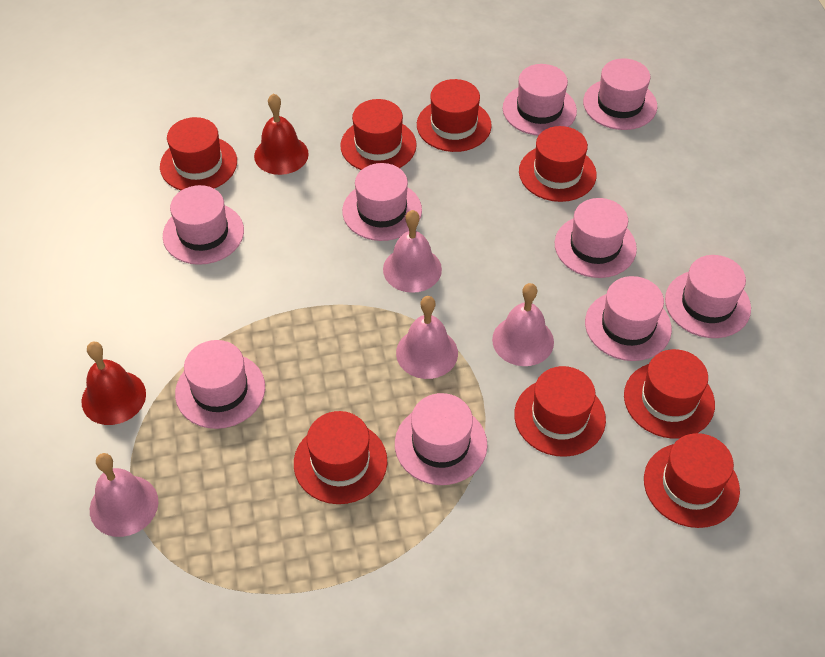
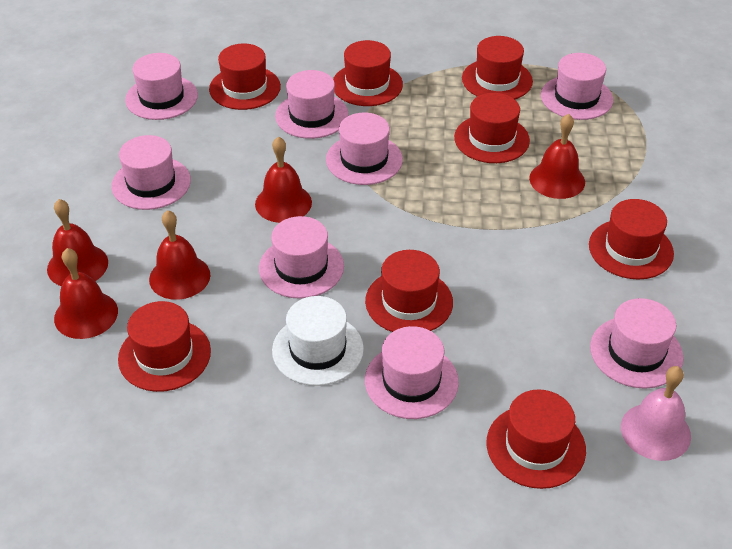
pink bell: [90,453,158,537] [383,210,442,293] [396,296,458,379] [492,283,554,366] = 4 -> [621,366,691,461] = 1
pink hat: [163,185,244,265] [175,340,265,429] [342,163,422,241] [395,393,487,485] [503,64,577,136] [555,198,637,278] [583,58,657,130] [585,276,672,361] [665,255,751,338] = 9 -> [111,135,191,210] [125,53,198,120] [259,216,344,299] [275,70,349,139] [326,113,403,185] [365,326,459,419] [541,53,613,120] [590,298,684,389] = 8
red bell: [82,342,146,425] [254,93,309,175] = 2 -> [47,199,108,286] [54,248,118,339] [149,210,211,300] [255,136,312,223] [529,114,585,199] = 5
white hat: none = 0 -> [272,296,364,386] = 1

